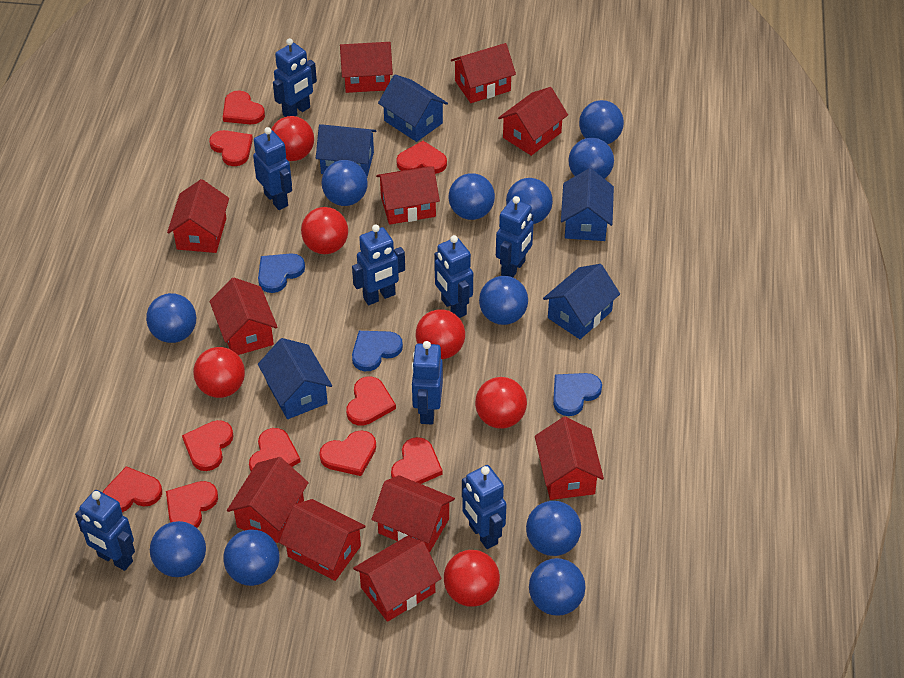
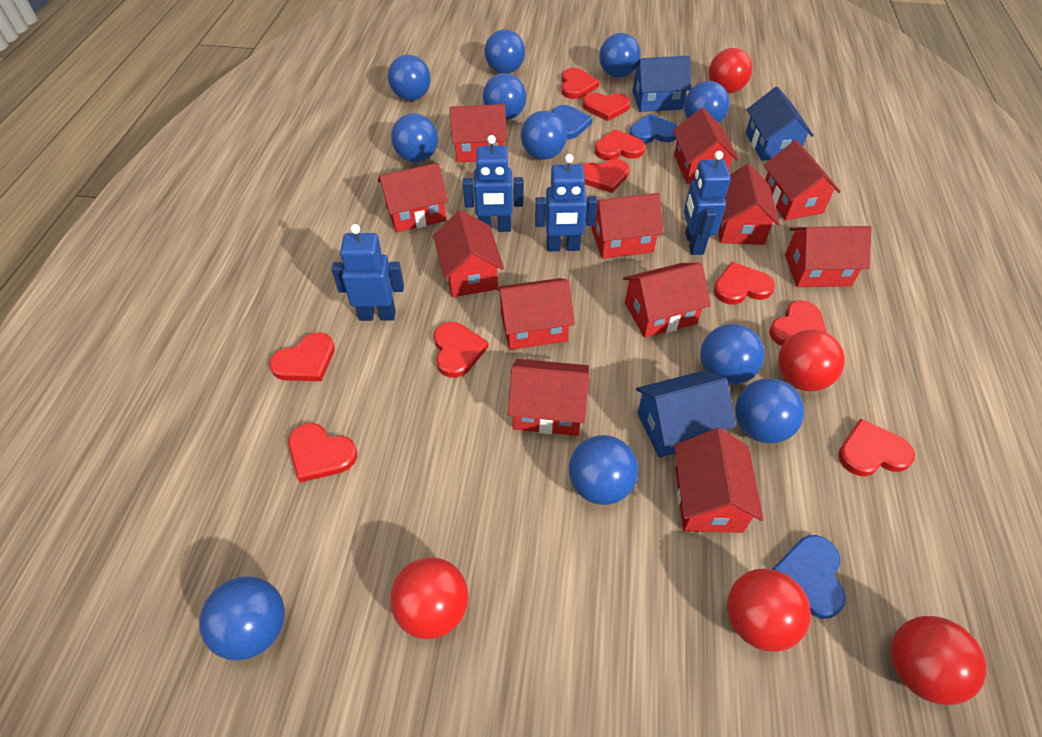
blue house: [258,338,332,419] [316,124,376,177] [378,74,448,142] [543,264,620,339] [561,168,614,241] = 5 -> [632,56,691,112] [636,371,736,458] [746,87,814,161] = 3
blue robot: [75,490,135,571] [253,127,292,210] [273,38,317,117] [352,224,405,305] [412,341,443,424] [434,235,473,318] [462,465,507,549] [496,196,534,277] = 8 -> [331,224,404,321] [463,135,523,232] [535,154,598,251] [684,151,731,255] = 4
red ball: [193,347,245,398] [271,116,314,161] [301,207,348,254] [416,309,465,359] [444,550,500,607] [475,377,527,429] = 6 -> [390,557,468,639] [709,48,752,94] [727,568,811,652] [778,330,845,391] [891,616,987,705] = 5
red house: [167,179,229,253] [210,277,277,355] [227,457,309,543] [279,499,366,581] [340,42,393,93] [353,536,442,622] [371,475,455,553] [376,166,440,225] [451,43,516,103] [498,87,568,156] [535,417,604,500] = 11 -> [378,163,448,232] [433,210,504,297] [450,104,507,162] [496,278,575,350] [508,359,589,436] [591,193,664,259] [623,263,711,338] [673,108,739,184] [674,428,764,533] [718,164,780,245] [764,140,841,220] [785,226,871,287] = 12

